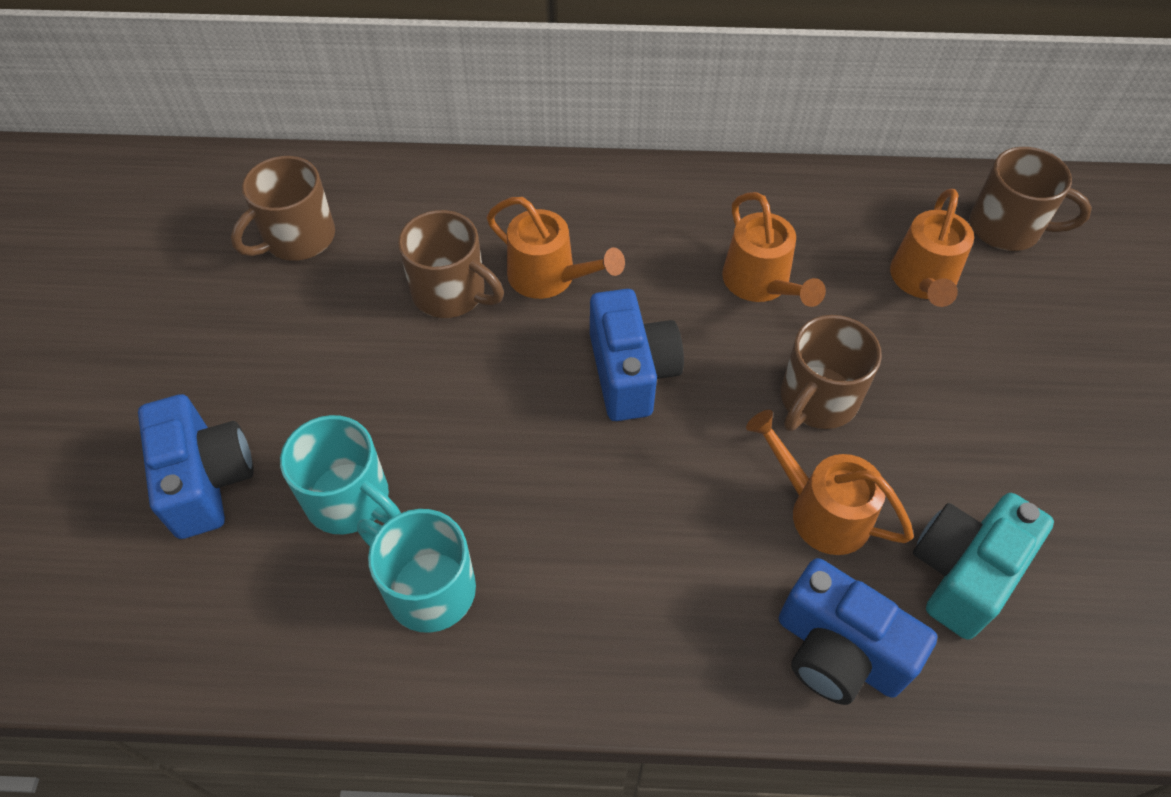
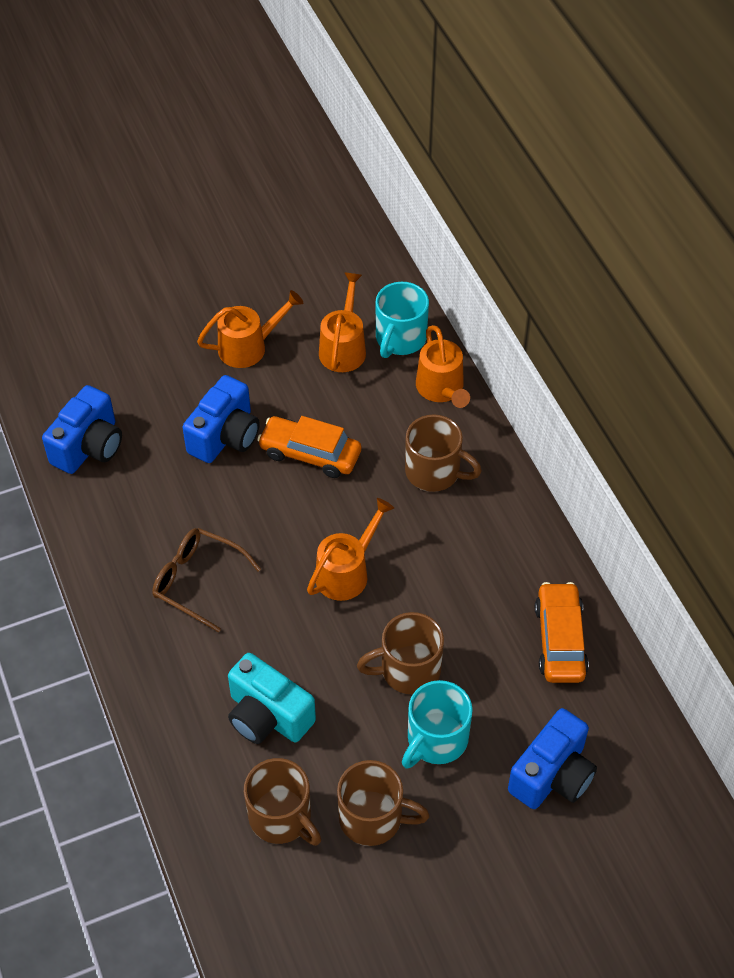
brown glasses: none = 0 -> [152,528,261,633] = 1
orange car: none = 0 -> [257,416,361,478] [535,582,589,683] = 2

